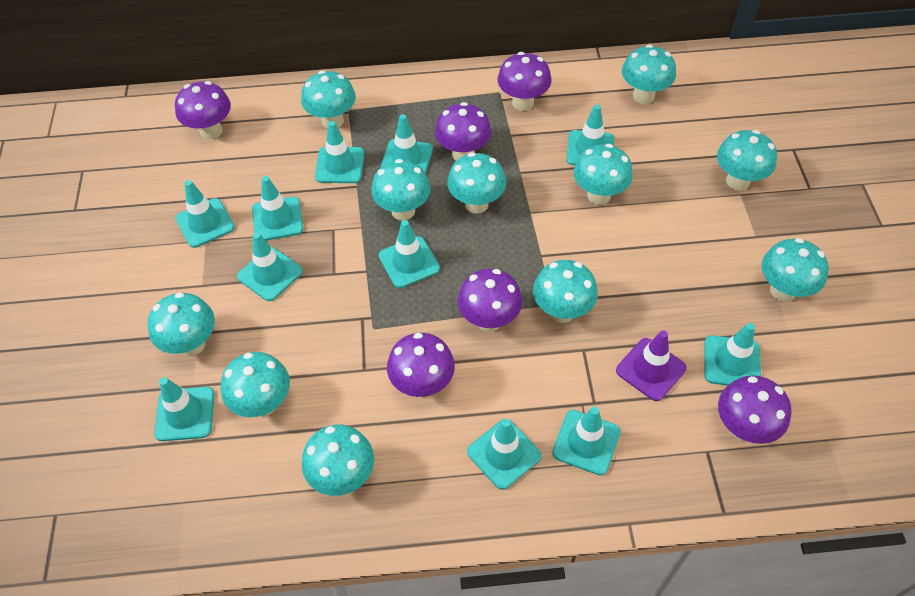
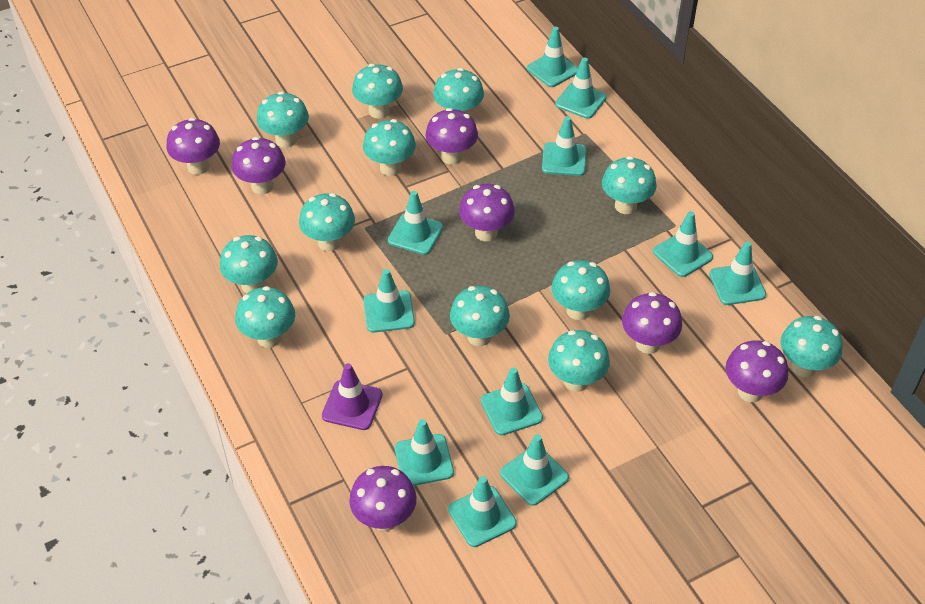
purple mushroom: [175,81,231,140] [387,333,455,397] [435,102,491,161] [457,269,522,332] [498,52,552,111] [718,375,791,444] = 6 -> [167,118,220,175] [231,137,286,194] [349,466,417,531] [425,108,478,165] [459,184,515,241] [622,292,682,354] [726,340,788,402] = 7
turquoise mushroom: [148,292,215,356] [221,352,290,417] [301,70,356,129] [302,425,374,496] [371,159,430,221] [447,152,506,213] [533,260,598,323] [574,144,633,205] [622,44,676,104] [717,130,777,190] [762,238,829,302] = 11 -> [220,235,278,293] [235,286,295,348] [257,91,309,148] [299,193,355,251] [352,64,403,118] [363,119,416,176] [433,68,484,114] [450,286,510,346] [548,330,610,392] [552,260,610,320] [602,156,656,214] [780,316,843,377] = 12

